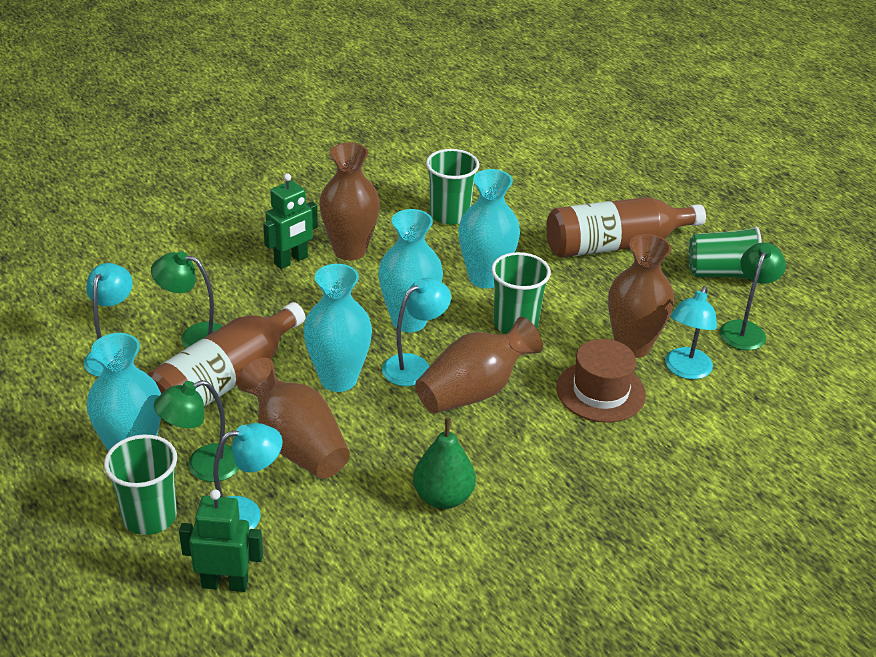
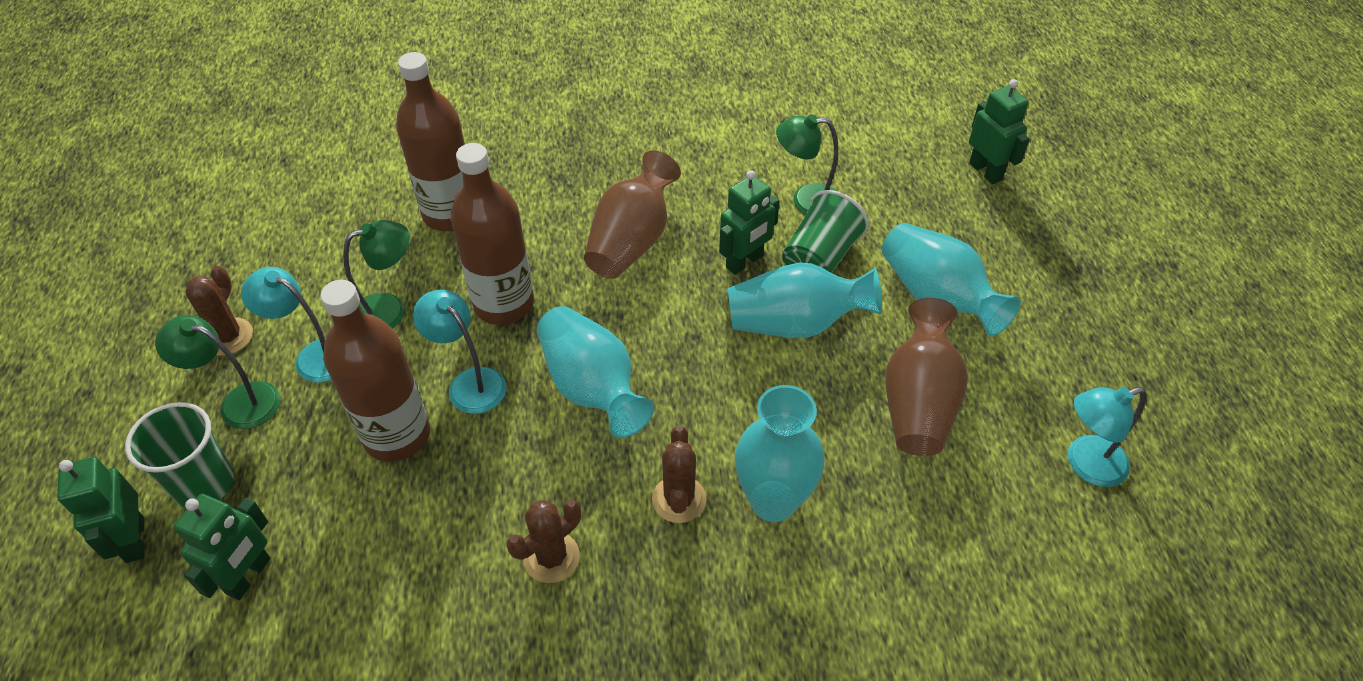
brown bottle: [147,302,305,407] [546,197,706,258] = 2 -> [320,280,430,462] [396,52,465,231] [451,143,534,325] = 3
brown cactus: none = 0 -> [185,266,253,356] [506,500,581,583] [652,425,706,523] = 3
brown hat: [557,339,646,423] = 1 -> none = 0
brown vase: [237,358,350,479] [319,142,380,260] [415,317,543,413] [608,234,674,358] = 4 -> [584,150,681,279] [885,298,968,456] = 2
green cup: [104,435,177,535] [426,149,479,225] [491,252,551,334] [689,226,762,279] = 4 -> [125,402,234,508] [782,190,869,273] = 2
green pear: [413,418,476,509] = 1 -> none = 0
green robot: [179,489,263,592] [263,173,318,269] = 2 -> [57,457,144,563] [173,494,271,600] [719,170,779,275] [969,79,1030,184] = 4
turquoise lamp: [84,263,133,377] [213,423,283,530] [382,278,451,386] [665,286,717,380] = 4 -> [241,267,331,383] [413,290,506,414] [1068,387,1146,487] = 3

